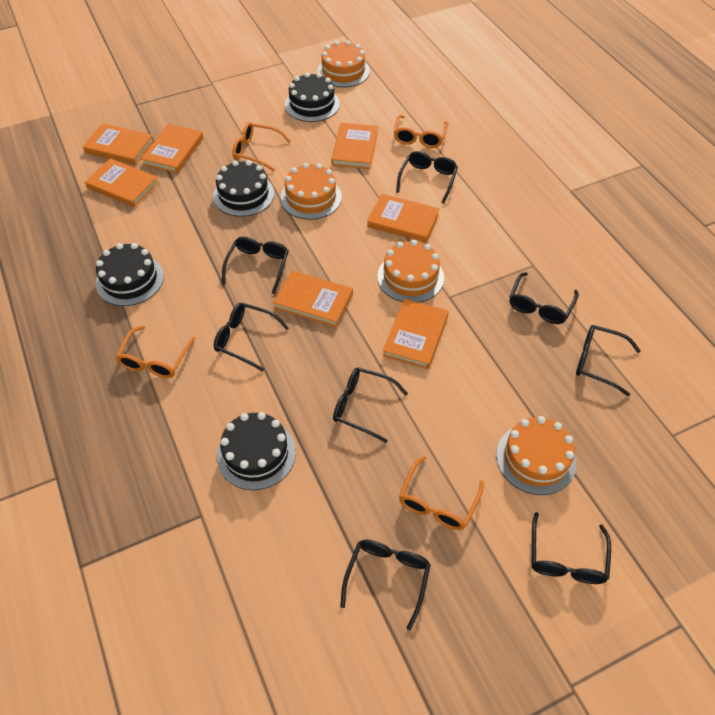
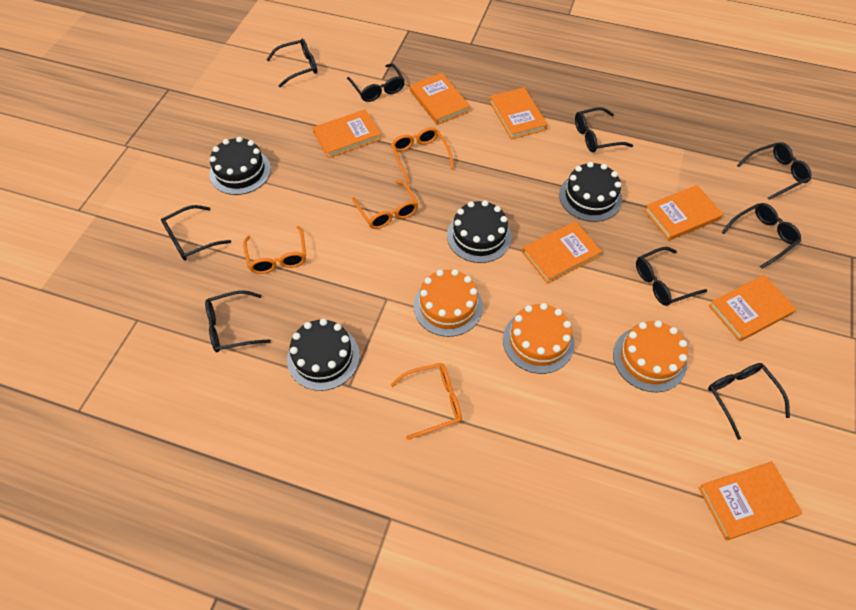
black glasses: [214,303,289,372] [222,237,289,294] [333,367,408,443] [340,540,431,630] [396,151,458,204] [510,272,579,324] [532,512,611,584] [576,325,641,396] = 8 -> [161,205,231,261] [205,290,271,352] [266,39,317,87] [347,64,405,102] [575,107,633,152] [636,247,707,306] [708,363,790,440] [721,203,801,269] [737,142,811,200] = 9
orange cake: [281,163,342,220] [317,40,370,88] [377,240,444,303] [496,416,576,495] = 4 -> [414,269,483,337] [503,303,575,374] [613,320,688,392] = 3

